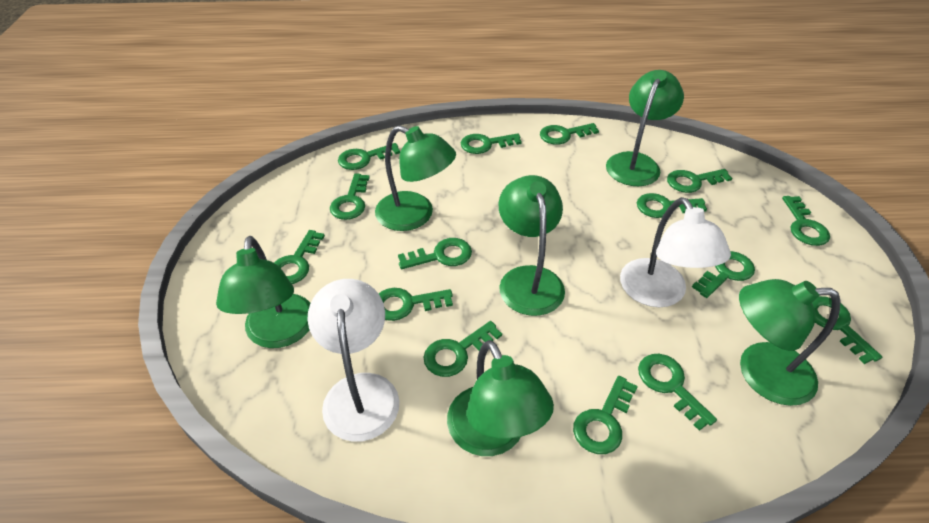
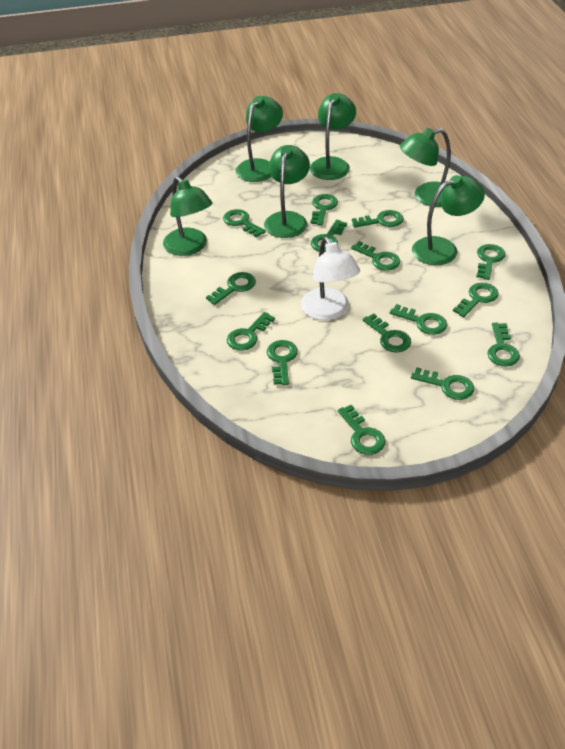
white lamp: [308,279,399,442] [620,197,731,307] = 2 -> [301,237,360,320] = 1

